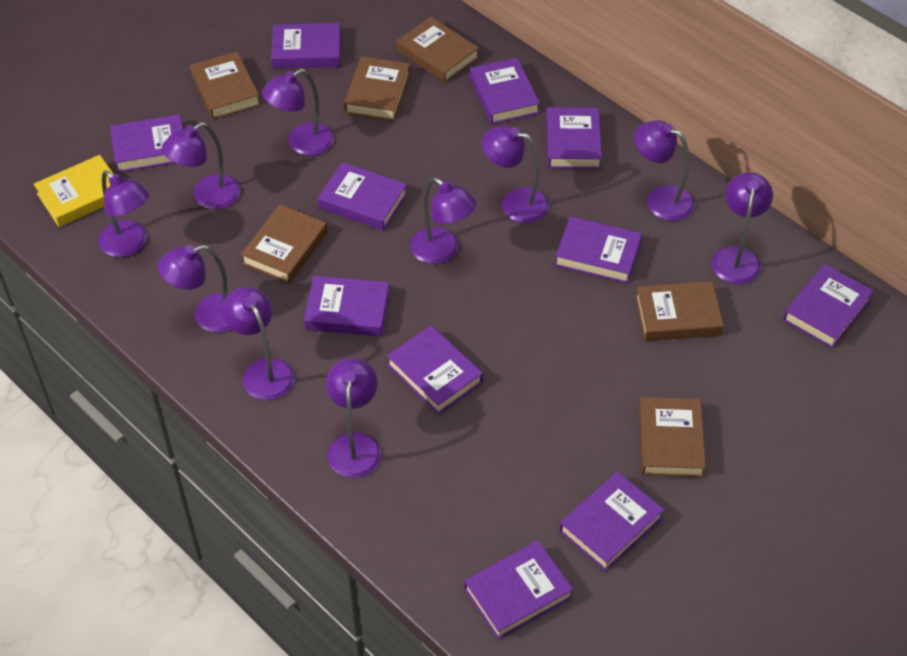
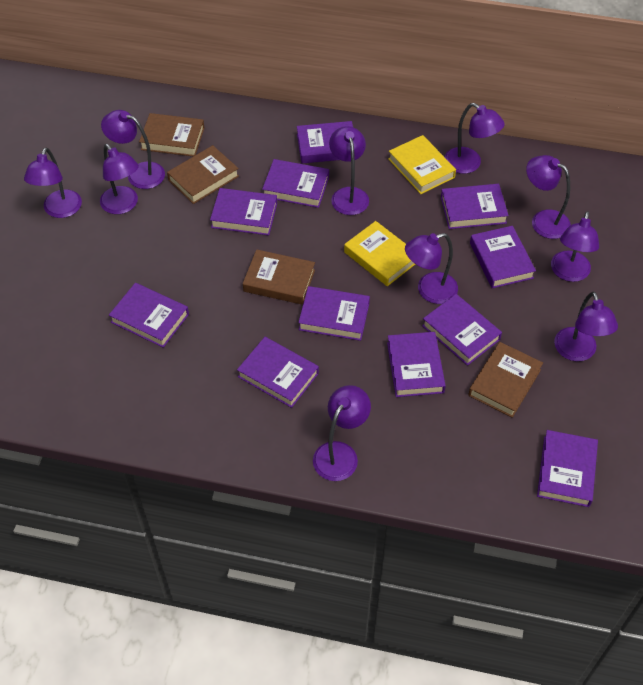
brown book: [190,52,261,119] [241,204,328,284] [344,56,410,121] [397,17,479,83] [635,281,724,341] [639,397,706,477] = 6 -> [139,113,204,156] [167,145,239,204] [243,249,315,305] [468,342,543,418] = 4
yellow book: [34,155,114,227] = 1 -> [344,221,415,286] [388,135,456,194] = 2

